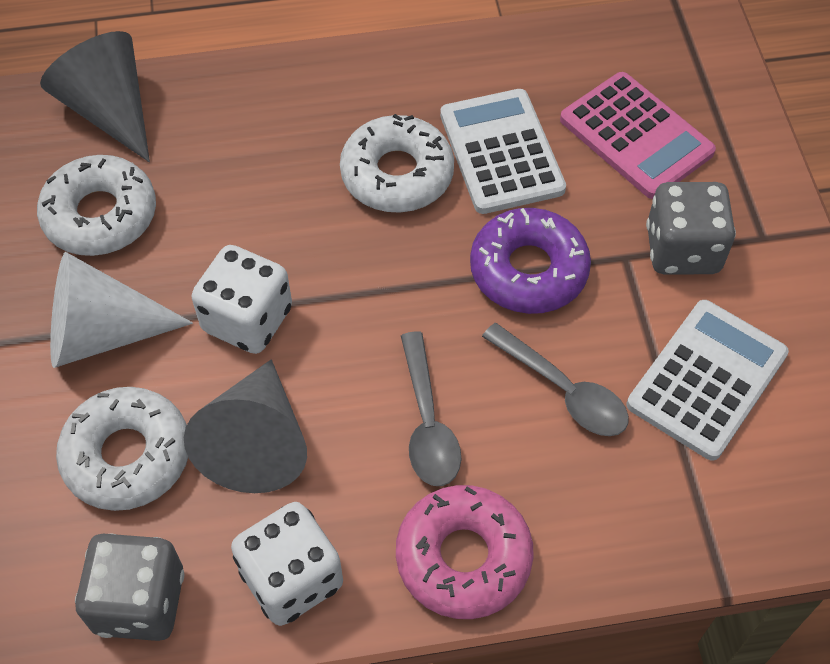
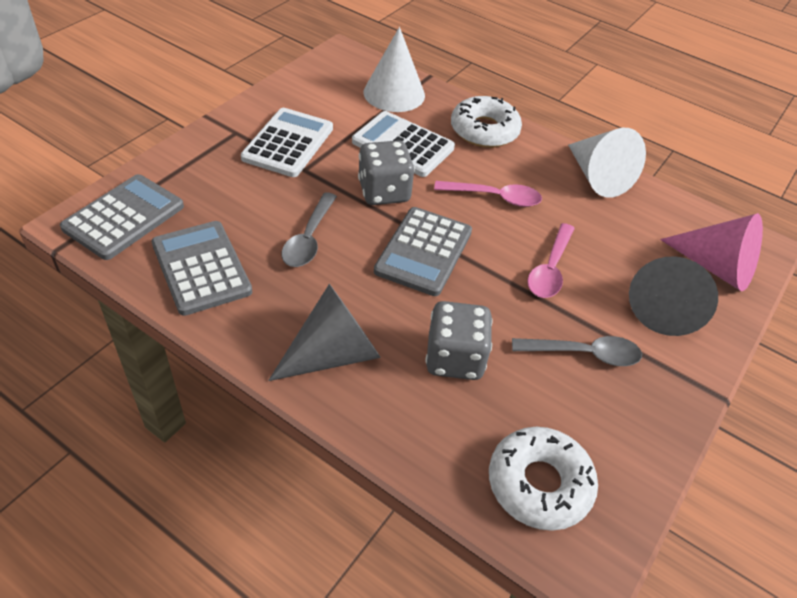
grey calculator: none = 0 -> [60,174,184,260] [152,221,252,316] [374,207,472,296] = 3
pink calculator: [560,72,716,199] = 1 -> none = 0
pink cone: none = 0 -> [660,213,763,291] = 1
pink donut: [396,485,534,619] = 1 -> none = 0
pink spoon: none = 0 -> [434,181,542,207] [528,223,575,298] = 2
purple donut: [470,208,591,314] = 1 -> none = 0
white cone: [50,252,193,368] = 1 -> [364,27,425,112] [568,128,646,198] = 2
white dice: [191,245,292,354] [231,502,343,626] = 2 -> none = 0
white donut: [37,155,156,256] [56,387,188,511] [340,114,454,212] = 3 -> [451,96,522,148] [489,427,598,531] = 2

